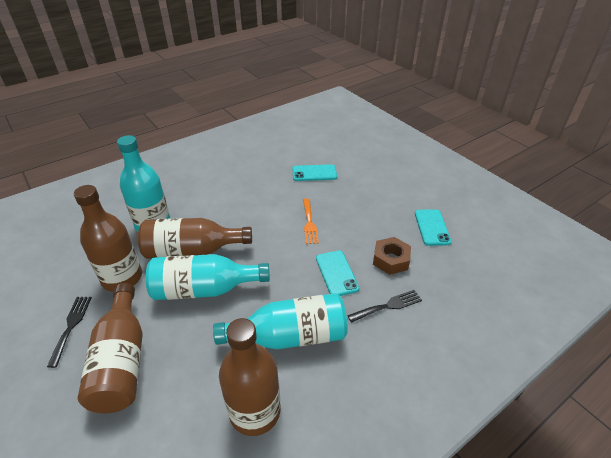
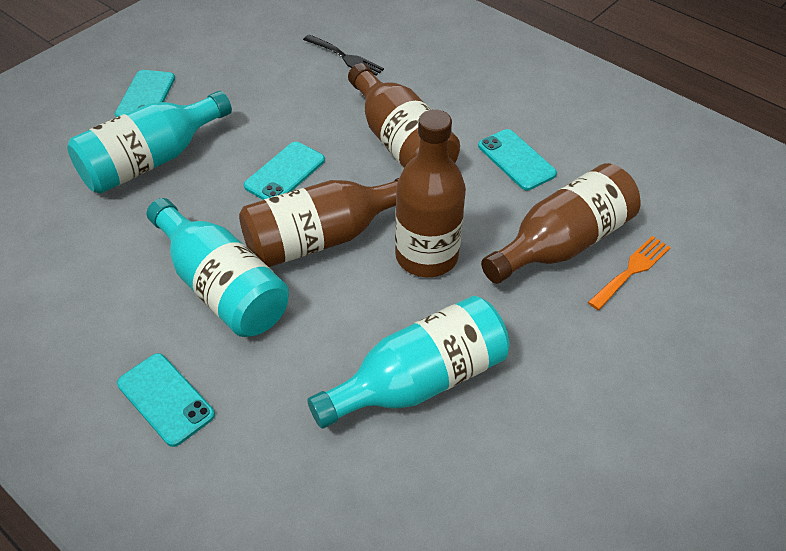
black fork: [47,297,92,368] [347,290,422,323] = 2 -> [303,34,384,76] = 1
brown nut: [373,237,411,275] = 1 -> none = 0
turquoise phone: [292,164,337,181] [316,250,359,296] [415,209,451,246] = 3 -> [115,70,175,117] [117,353,215,447] [244,142,325,200] [478,129,557,190] = 4

